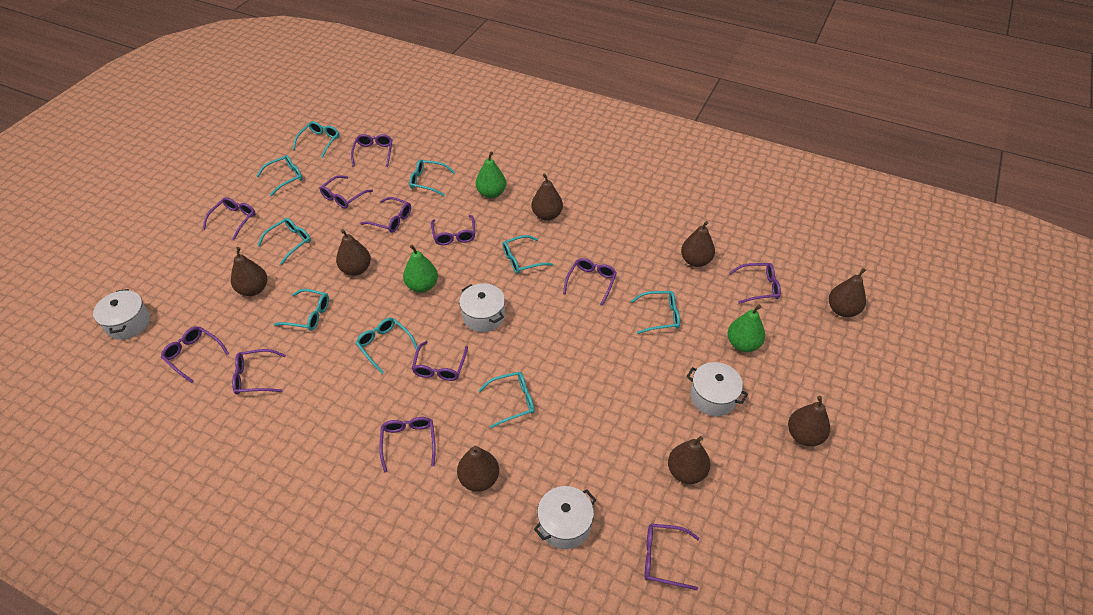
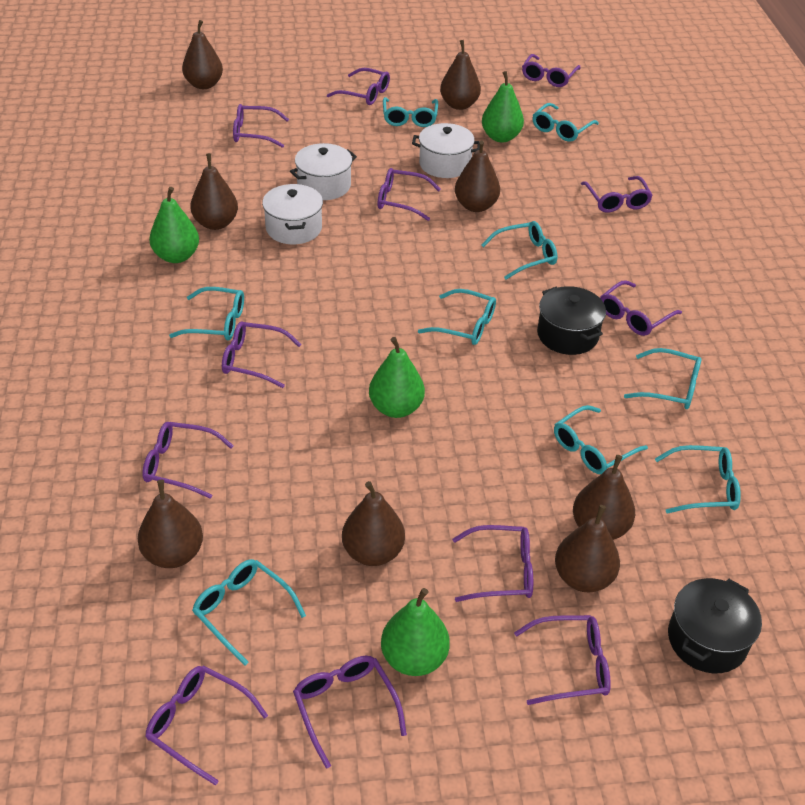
black pot: none = 0 -> [537,286,606,355] [668,578,762,673] = 2
green pear: [403,245,438,292] [476,151,506,198] [728,305,765,352] = 3 -> [149,187,199,263] [369,337,425,418] [381,588,450,676] [482,71,524,142] = 4
white pot: [93,289,150,340] [459,283,505,332] [534,486,596,549] [687,362,748,416] = 4 -> [262,184,323,244] [290,143,357,200] [412,123,480,178] = 3

